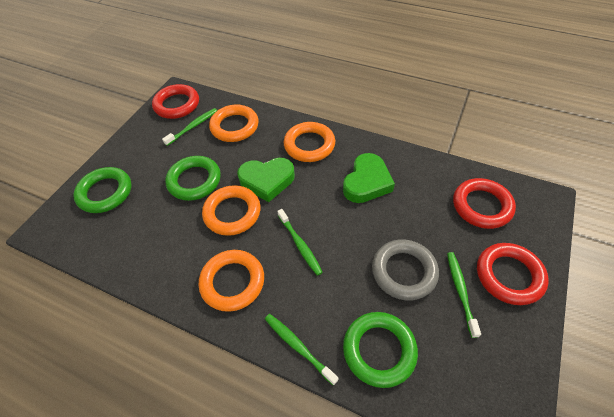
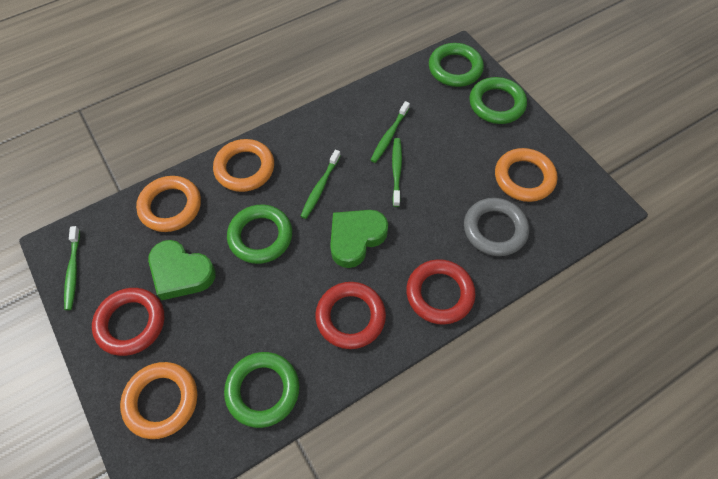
green ring: [73,167,131,213] [165,156,221,201] [343,312,418,388] = 3 -> [224,352,299,428] [227,204,292,264] [429,43,484,87] [469,77,527,124] = 4

